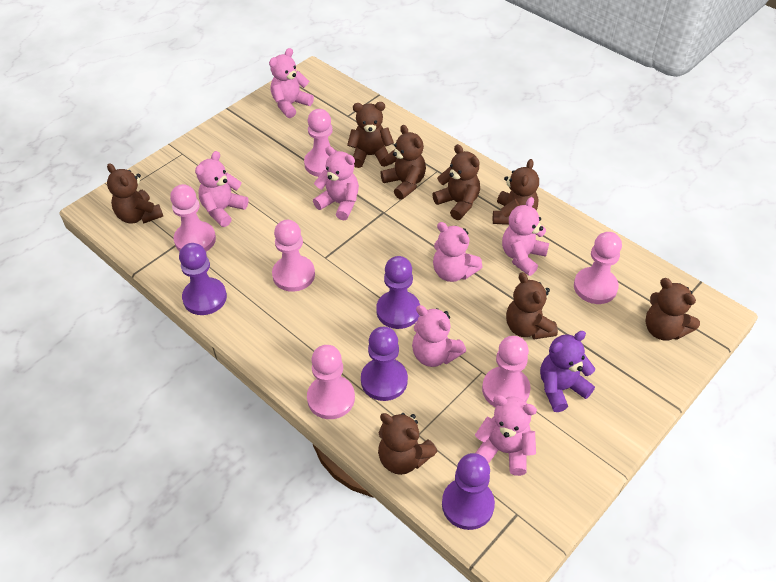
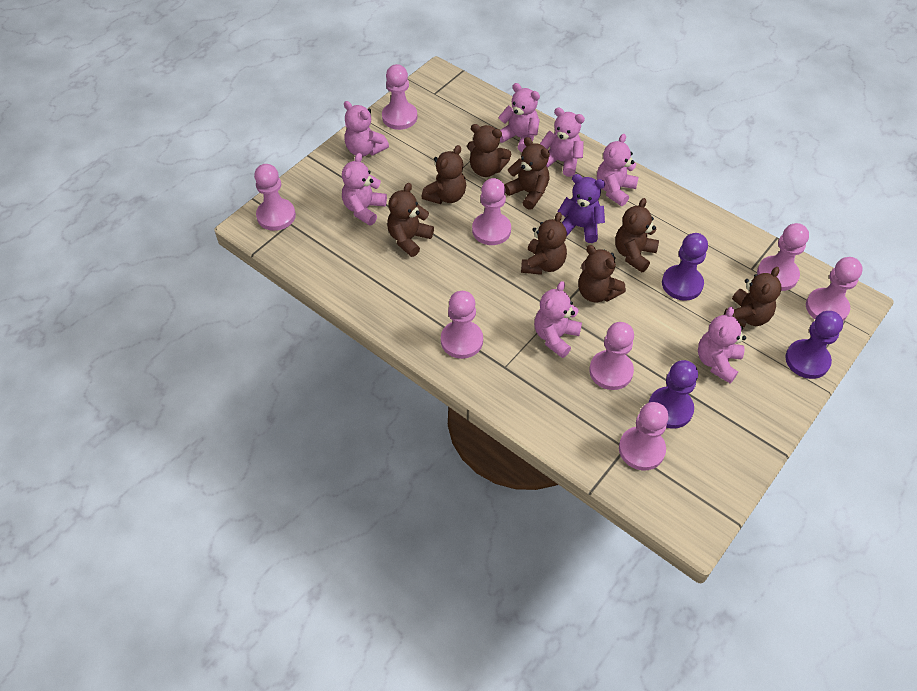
pink pawn: [170,184,216,251] [272,220,315,292] [304,109,338,177] [307,345,355,419] [482,336,531,407] [574,232,622,304] = 6 -> [254,164,296,231] [382,64,417,130] [441,291,483,359] [472,178,511,245] [589,322,634,390] [619,402,669,470] [757,223,809,291] [806,257,863,321] = 8
purple pawn: [179,243,227,315] [361,327,408,401] [376,256,420,329] [442,453,495,530] = 4 -> [649,360,698,429] [662,233,708,301] [785,311,843,379] = 3

